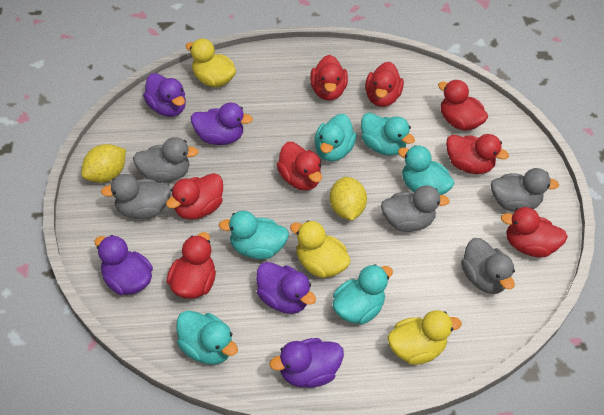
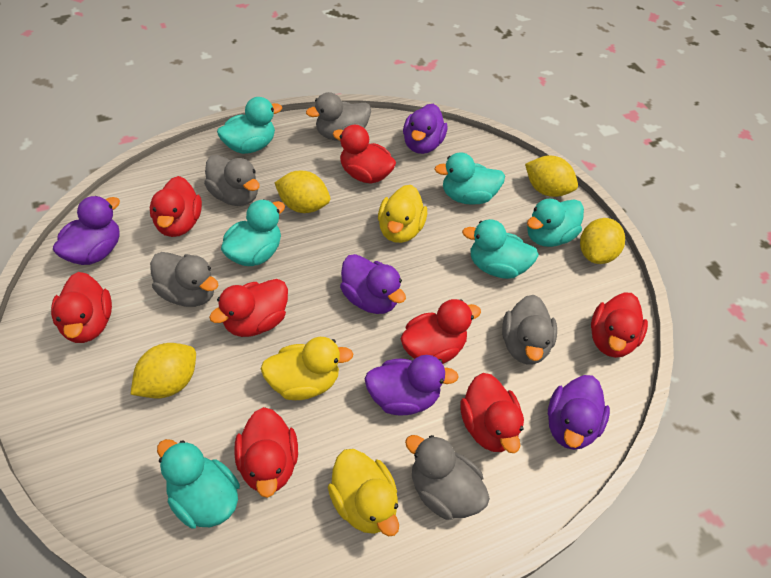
yellow lemon: [81,144,126,183] [329,177,367,221] = 2 -> [131,343,196,399] [275,171,330,213] [525,155,578,197] [580,218,625,264] = 4

